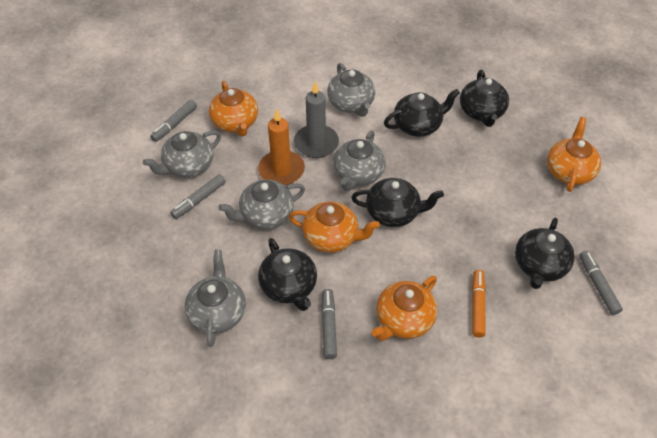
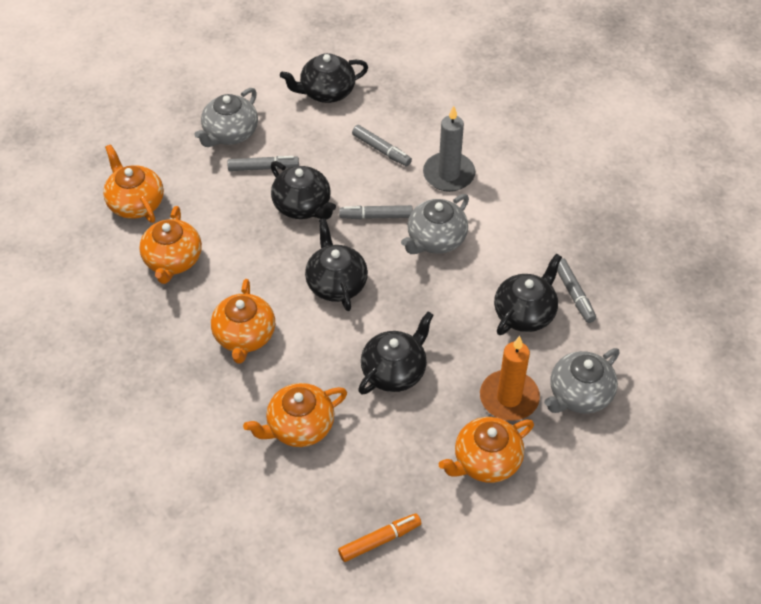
grey teapot: [143,130,221,178] [185,250,246,347] [218,179,305,229] [327,63,375,117] [333,130,385,191] = 5 -> [194,88,258,147] [401,194,469,254] [544,348,620,414] = 3
orange teapot: [209,81,258,137] [289,201,380,253] [371,276,438,341] [547,117,601,192] = 4 -> [103,144,164,223] [139,206,202,284] [211,279,275,363] [243,383,347,447] [439,417,534,483] = 5

